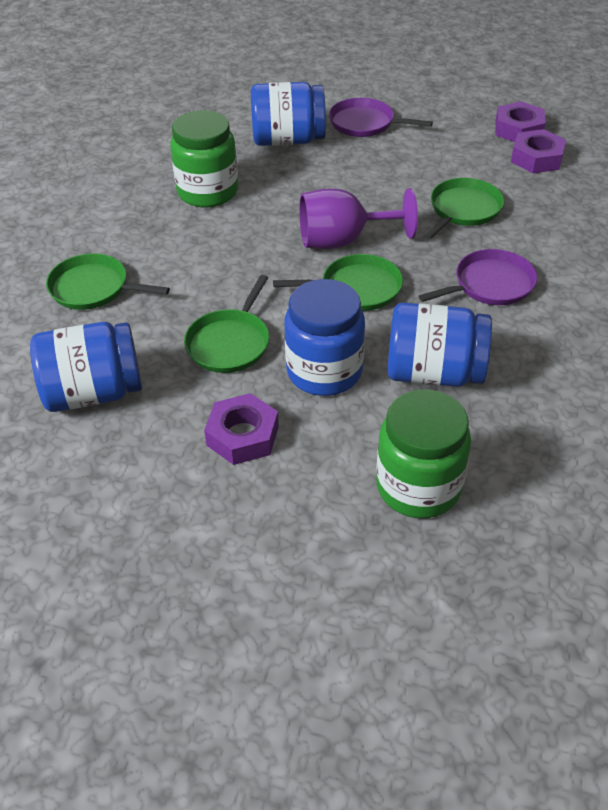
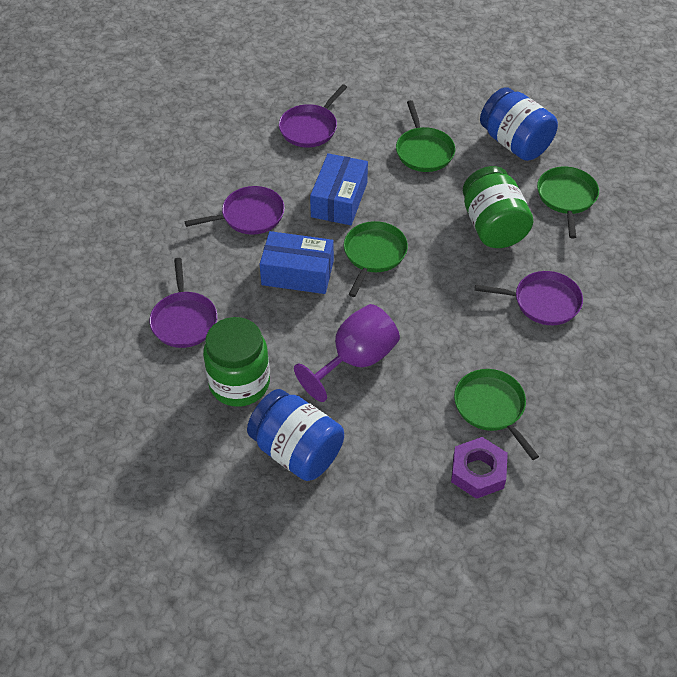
blue box: none = 0 -> [260,231,334,294] [310,153,368,225] = 2
blue jar: [30,322,142,412] [251,82,326,146] [285,279,365,396] [388,303,492,387] = 4 -> [247,389,344,481] [480,87,558,161] = 2
purple nut: [204,393,279,465] [495,101,546,142] [511,129,566,173] = 3 -> [451,437,508,499] = 1
purple pan: [329,98,433,137] [418,249,537,305] = 2 -> [149,258,217,348] [184,186,285,235] [279,84,347,147] [475,271,583,325] = 4

